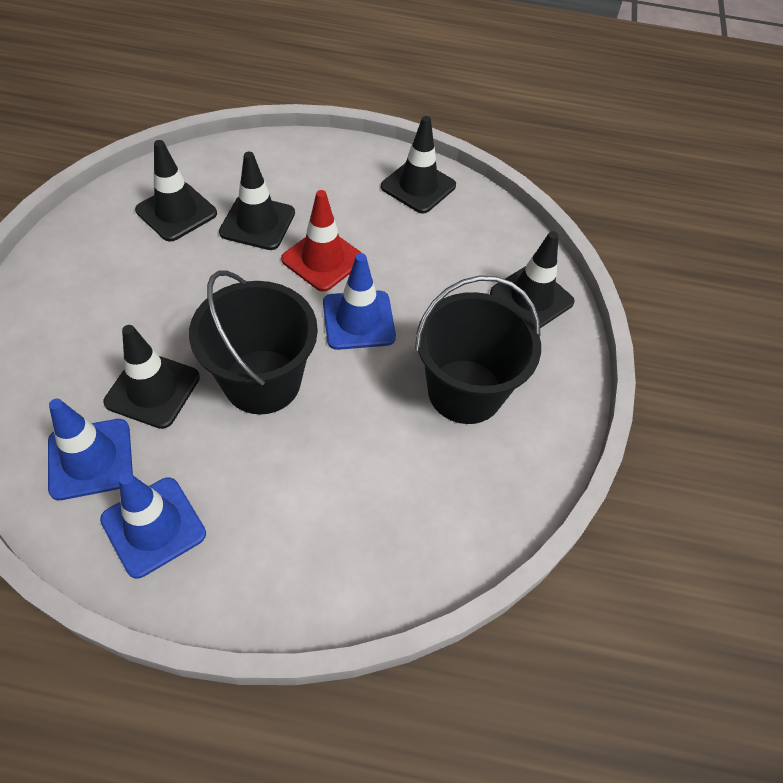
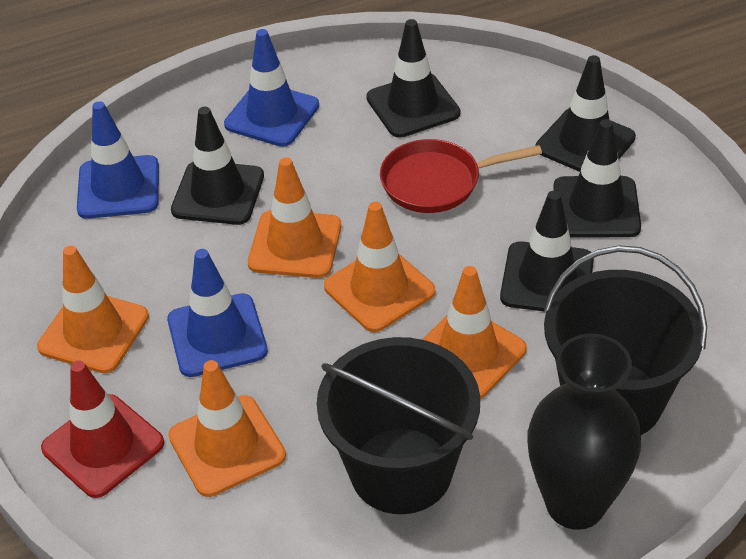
black vase: none = 0 -> [527,334,641,530] = 1
orange traffic cone: none = 0 -> [37,246,149,373] [168,360,286,497] [248,157,341,278] [324,202,435,332] [422,266,527,399] = 5
red pan: none = 0 -> [380,139,542,213] = 1

